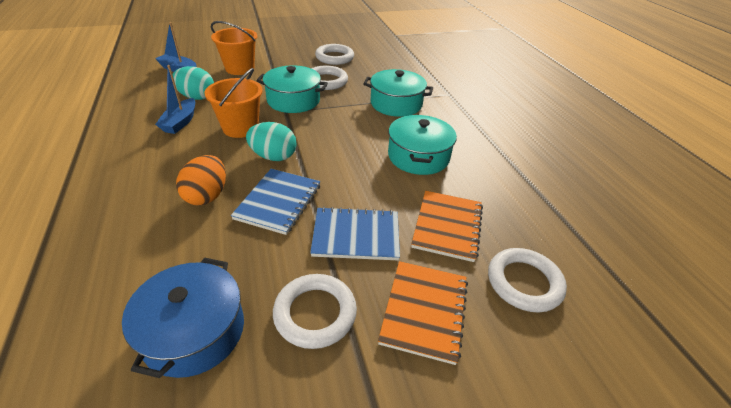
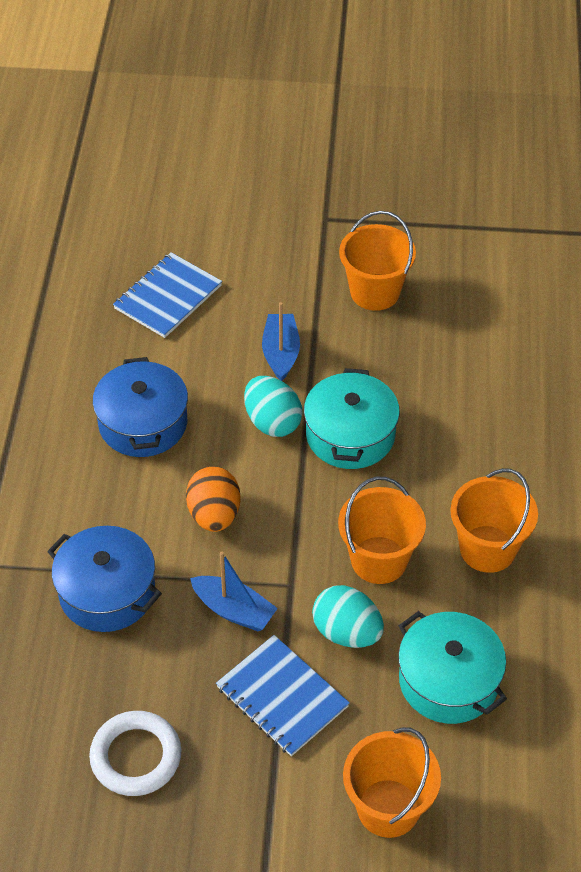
blue pot: [122,257,244,378] = 1 -> [47,526,162,632] [93,357,188,457] = 2
orange bucket: [204,68,263,138] [211,21,257,75] = 2 -> [338,477,426,584] [339,211,416,311] [343,727,441,838] [450,468,538,573] = 4
orange notebook: [378,261,468,365] [411,191,483,262] = 2 -> none = 0
turquoise pot: [256,66,328,113] [363,69,433,117] [388,115,457,175] = 3 -> [304,368,400,469] [398,611,507,724] = 2
white ring: [273,274,357,349] [311,66,348,90] [315,44,354,65] [488,248,567,313] = 4 -> [89,711,181,796] = 1

